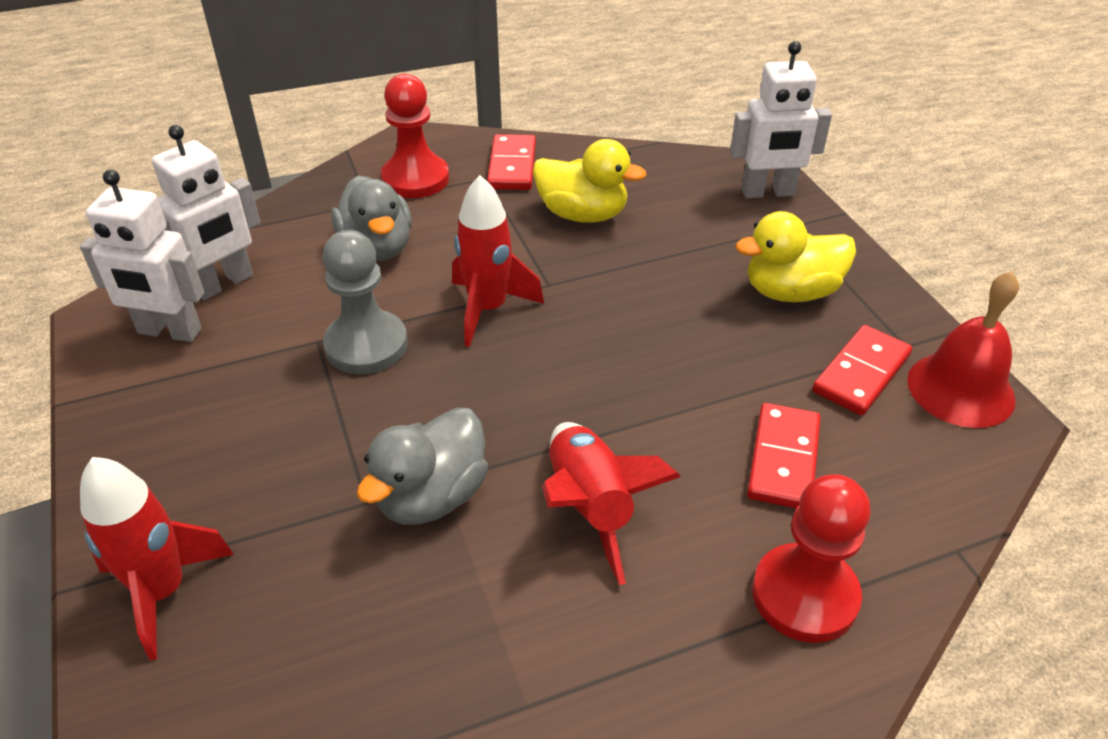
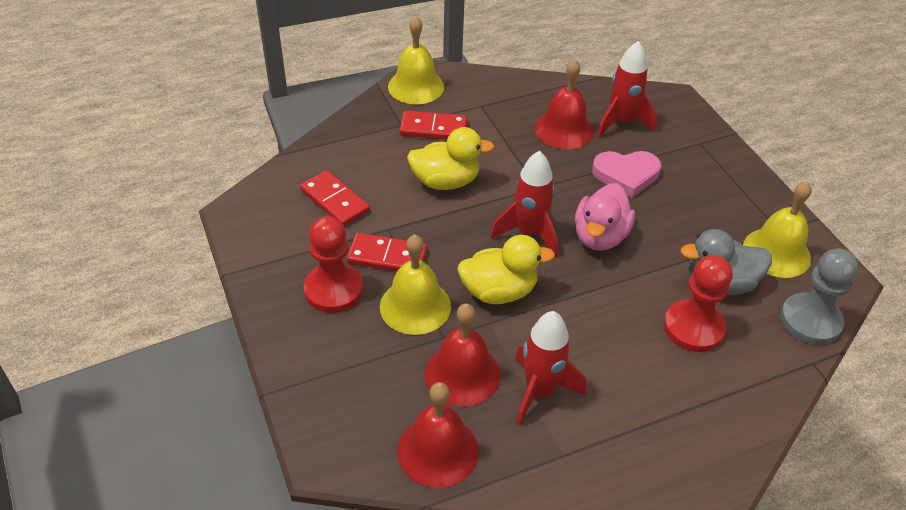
grey duck: [331,175,412,261] [357,407,488,525] = 2 -> [680,229,772,295] = 1
pink duck: none = 0 -> [575,183,635,251] = 1
pink heart: none = 0 -> [592,151,661,197] = 1
red bell: [907,271,1019,428] = 1 -> [397,382,479,488] [424,304,500,406] [535,59,594,149] = 3
white robot: [80,170,204,342] [152,125,261,300] [730,41,832,198] = 3 -> none = 0
yellow bell: none = 0 -> [380,234,451,335] [388,16,444,104] [743,181,812,278] = 3

